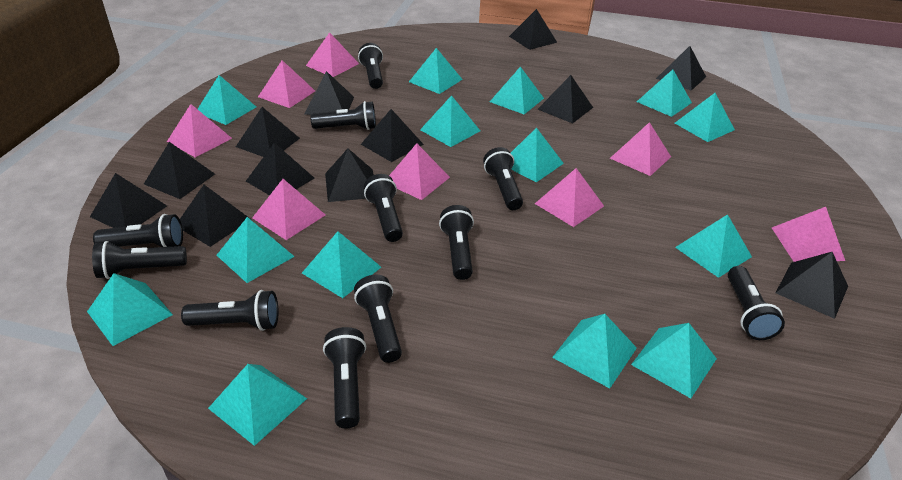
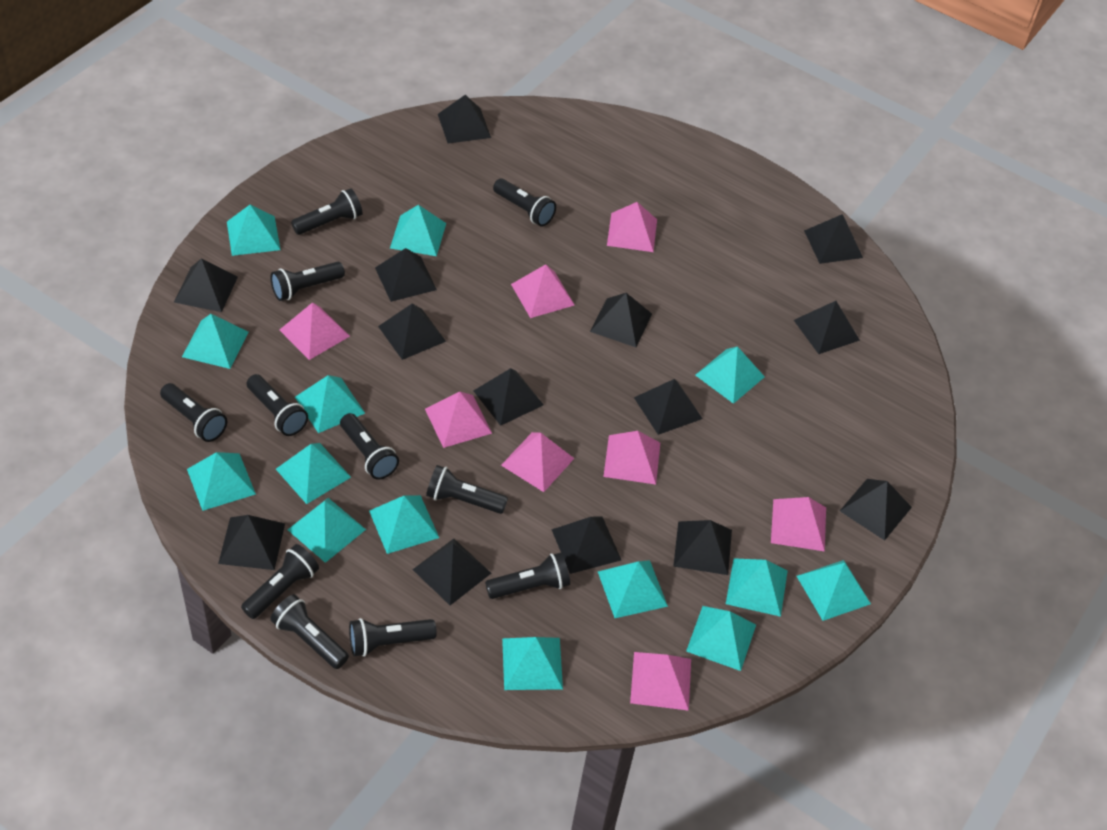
black pyramid: [90,173,167,228] [144,142,215,199] [180,185,252,247] [236,107,300,157] [246,143,315,195] [305,71,354,115] [325,149,374,202] [361,109,424,162] [509,9,557,50] [537,75,593,124] [656,46,706,91] [776,252,848,319] = 12 -> [174,258,238,312] [218,515,285,570] [375,248,437,302] [378,304,446,360] [413,539,491,605] [438,95,491,144] [473,368,543,426] [551,516,621,574] [590,293,652,347] [634,379,703,435] [673,520,732,575] [794,301,860,354] [804,214,863,264] [840,479,912,540] = 14

